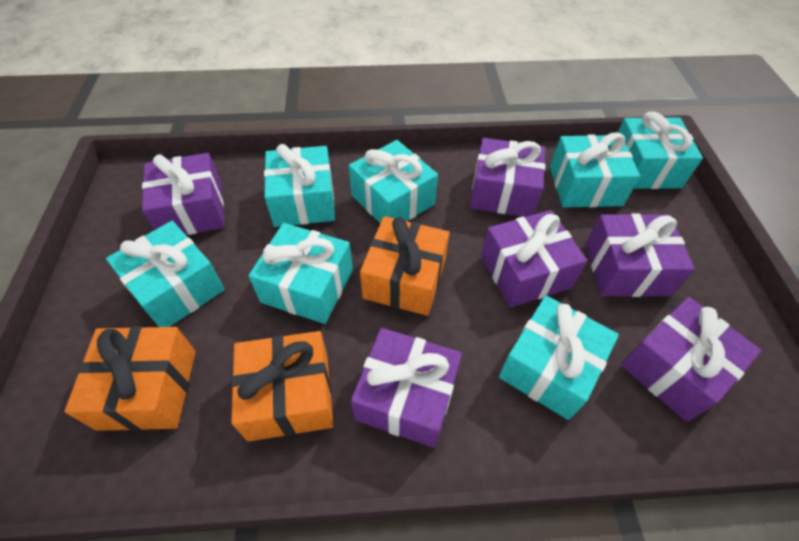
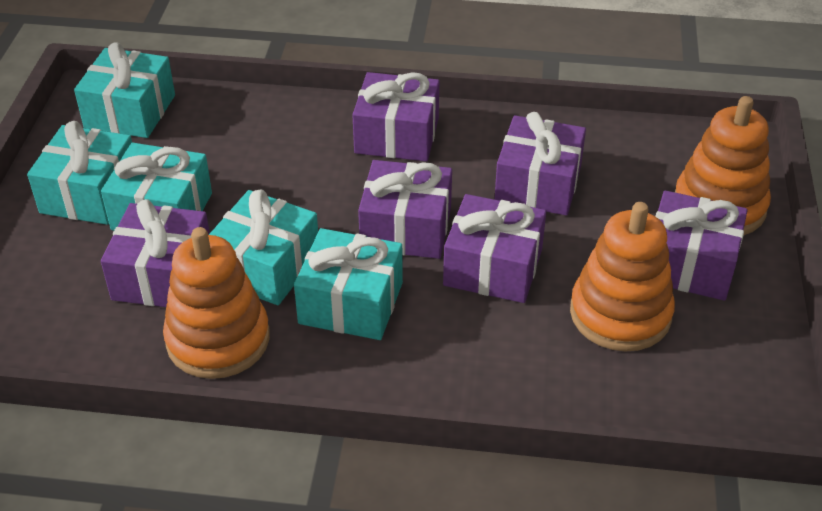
orange gift: [64,326,196,431] [231,331,334,442] [360,216,449,316] = 3 -> none = 0
orange stacking toy: none = 0 -> [163,227,270,379] [570,202,675,352] [675,96,771,236] = 3
turquoise gift: [106,221,225,327] [248,223,353,324] [264,144,335,227] [349,140,438,223] [499,295,619,420] [550,133,640,207] [617,112,703,189] = 7 -> [27,121,132,225] [74,42,175,138] [101,143,212,231] [209,189,318,305] [294,228,403,340] = 5

